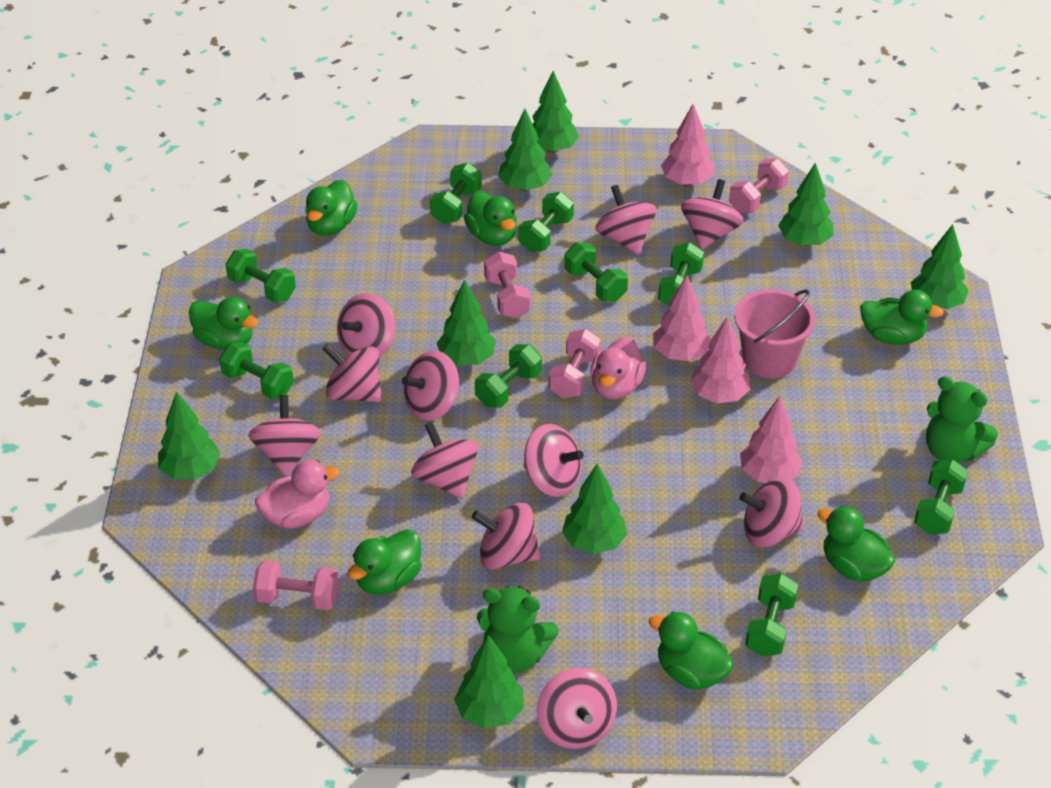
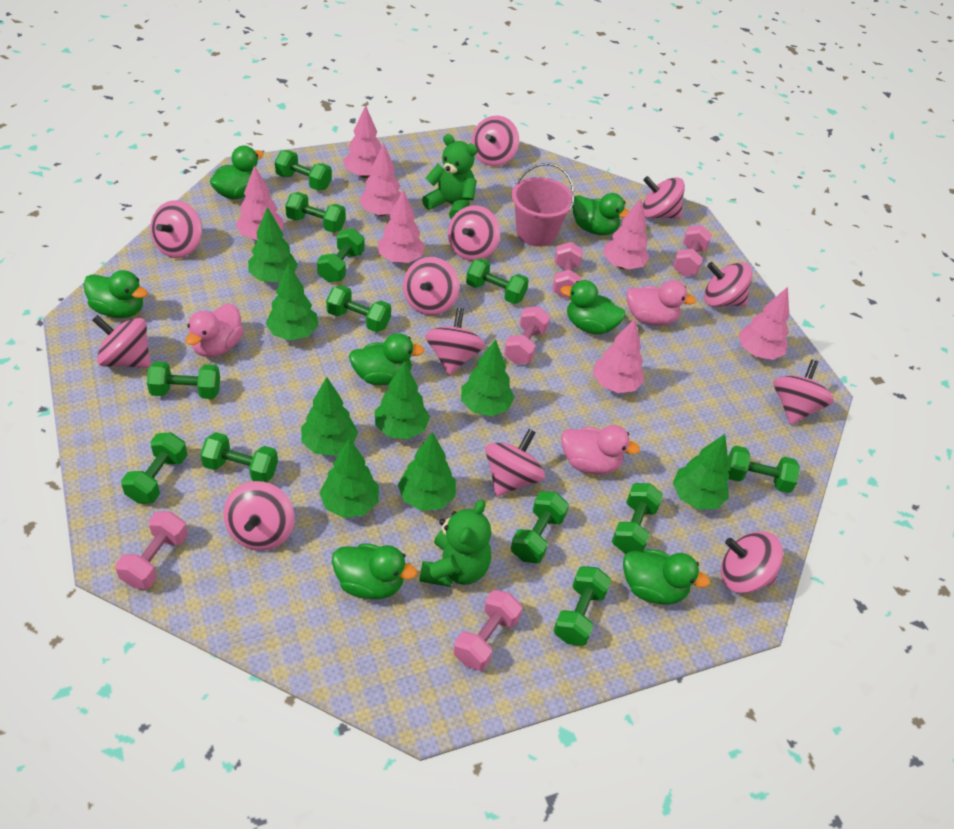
green dumbbell: [219,341,294,399] [226,249,296,303] [430,163,482,224] [475,344,542,408] [519,192,574,252] [564,242,628,302] [658,242,704,307] [745,573,798,656] [914,459,968,534] = 9 -> [121,432,187,504] [147,361,220,399] [200,432,278,482] [275,150,332,191] [285,192,346,233] [317,228,365,282] [326,285,391,332] [466,258,529,304] [511,491,569,563] [553,566,611,646] [612,483,663,554] [726,446,800,493] = 12
pink duck: [255,460,340,528] [590,336,646,400] = 2 -> [185,304,244,357] [561,425,640,474] [626,280,696,326] = 3
pink dumbbell: [253,561,339,610] [484,251,531,318] [549,329,601,398] [729,158,789,213] = 4 -> [115,511,188,589] [453,590,522,671] [504,306,550,364] [552,242,583,299] [673,225,712,276] = 5
pink spinning top: [248,395,321,476] [323,344,382,402] [337,293,396,357] [402,350,459,421] [411,422,478,499] [472,503,541,570] [524,424,584,497] [537,668,617,749] [595,185,657,254] [681,179,743,249] [739,477,804,547] = 11 -> [92,315,151,368] [150,200,202,258] [223,481,295,551] [403,257,459,315] [425,308,485,376] [448,205,500,261] [471,116,519,166] [485,429,545,497] [643,176,685,219] [704,262,752,307] [721,531,783,593] [774,359,834,425] = 12
pink tree: [653,275,711,361] [661,104,715,186] [690,316,750,403] [740,396,803,483] = 4 -> [235,165,283,240] [343,105,381,178] [359,143,401,216] [377,189,425,263] [593,319,644,393] [604,198,649,270] [739,287,789,360] = 7

